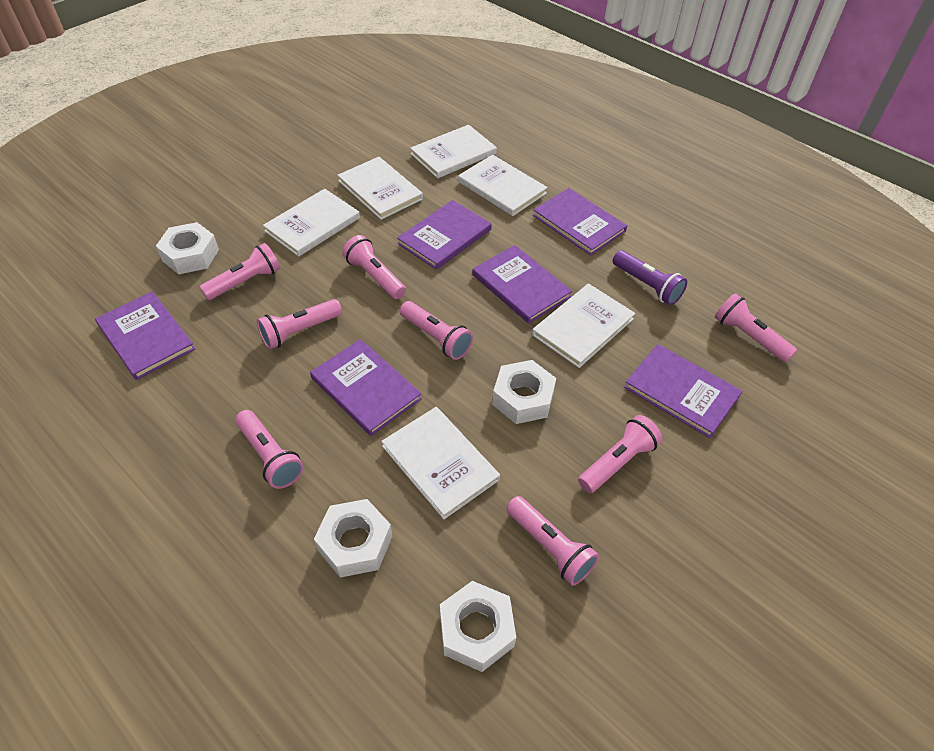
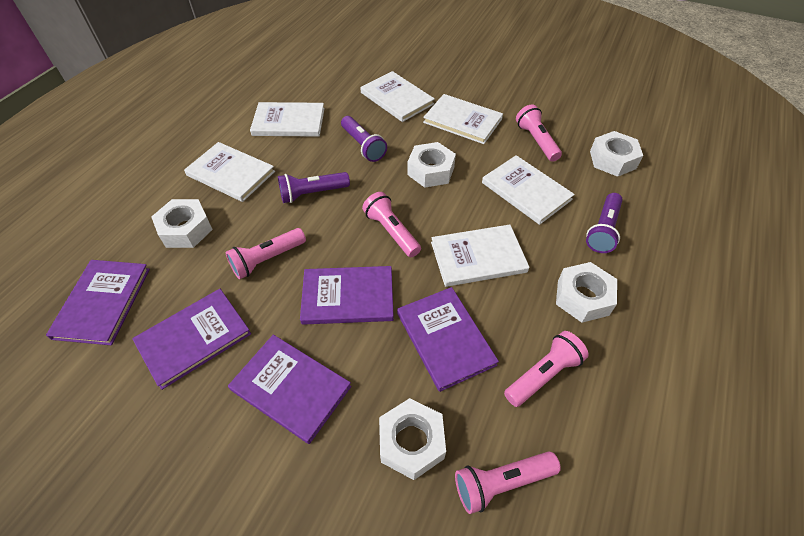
pink flashlight: [200,243,280,300] [235,410,304,489] [257,299,342,349] [342,235,406,299] [400,301,473,360] [506,496,599,586] [578,415,663,493] [715,293,797,362] = 8 -> [225,228,306,279] [362,192,421,257] [455,451,561,514] [504,331,589,407] [516,105,562,162] = 5
purple book: [95,291,195,380] [310,339,422,436] [397,200,492,270] [472,245,572,324] [533,188,627,256] [624,344,742,438] = 6 -> [46,260,150,345] [132,289,251,390] [228,335,351,444] [300,266,394,325] [397,287,499,392] = 5
purple flashlight: [613,250,687,305] = 1 -> [278,172,350,203] [341,116,387,162] [586,193,623,253] = 3
white nut: [156,222,219,274] [314,499,392,578] [440,581,516,672] [492,360,556,424] = 4 -> [151,199,213,248] [379,398,446,480] [407,142,456,188] [556,262,617,323] [590,131,643,177] = 5

